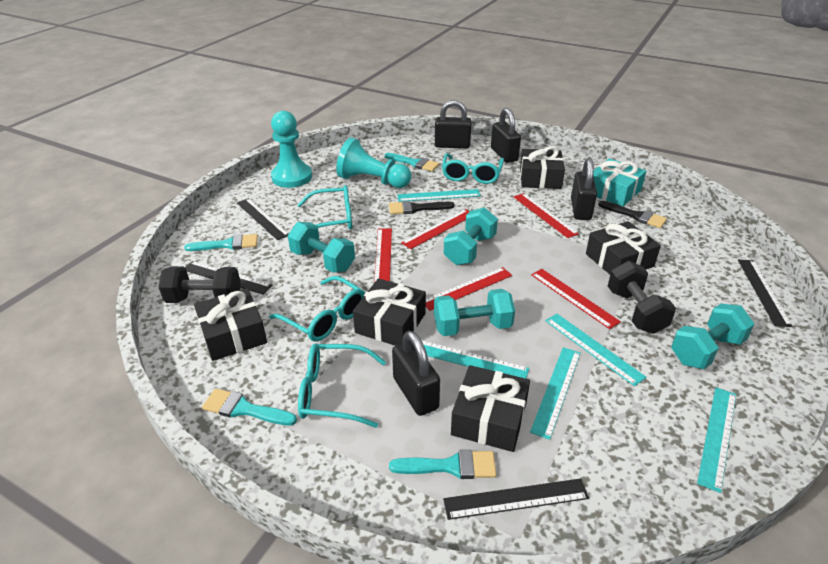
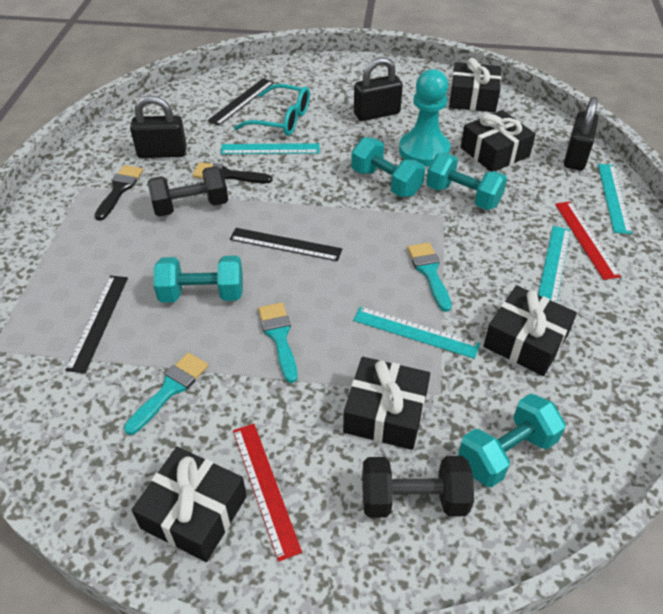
black padlock: [392,331,440,416] [435,100,471,148] [491,108,521,163] [571,158,597,220] = 4 -> [130,95,187,158] [354,57,403,121] [564,97,599,171] = 3
black ruler: [185,261,273,295] [237,198,289,240] [443,478,589,520] [738,260,793,327] = 4 -> [65,276,128,373] [207,78,274,126] [230,228,342,261] = 3
red ruler: [374,228,392,283] [401,209,470,249] [426,267,512,311] [514,193,579,238] [531,269,621,329] = 5 -> [233,424,302,562] [555,201,621,280] = 2
turquoise brush: [184,234,258,251] [202,389,297,426] [385,153,440,171] [389,450,496,479] = 4 -> [124,352,208,435] [258,302,298,383] [407,242,452,312] = 3
turquoise gift: [593,158,646,206] = 1 -> none = 0
turquoise glasses: [269,276,365,342] [297,185,352,229] [298,344,386,428] [442,153,504,184] = 4 -> [234,84,310,136] = 1
turquoise pawn: [271,111,312,188] [336,138,412,188] = 2 -> [399,69,450,166] = 1
turquoise ruler: [397,189,481,202] [421,340,529,379] [530,347,581,440] [545,314,647,386] [697,387,736,493] = 5 -> [220,143,320,154] [353,307,480,359] [538,226,571,303] [598,164,632,234] = 4

